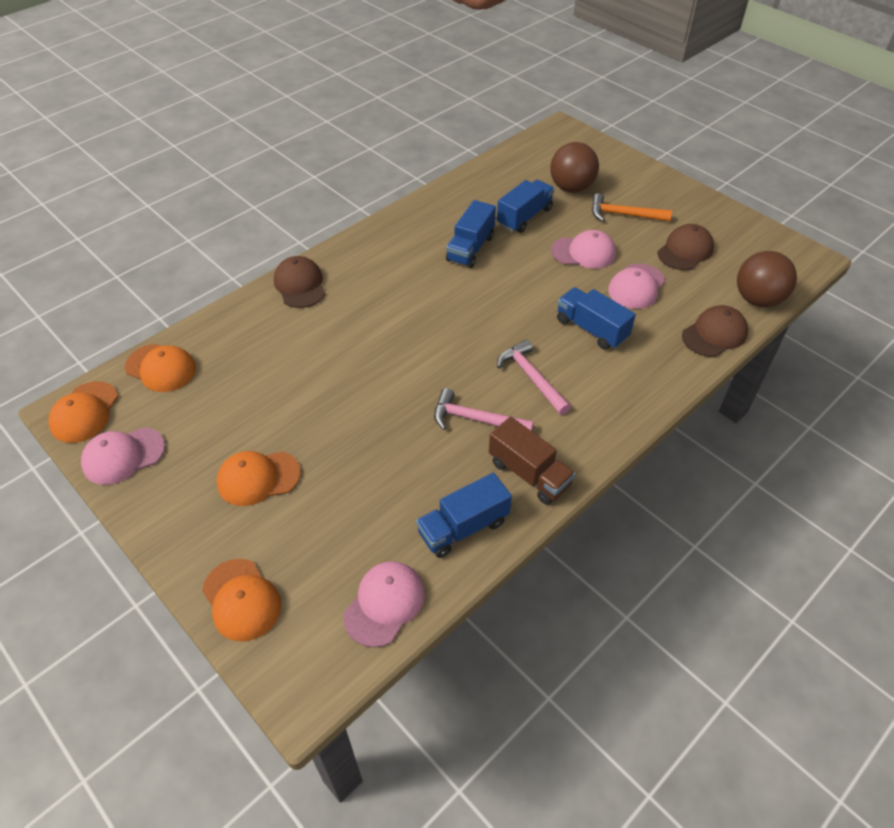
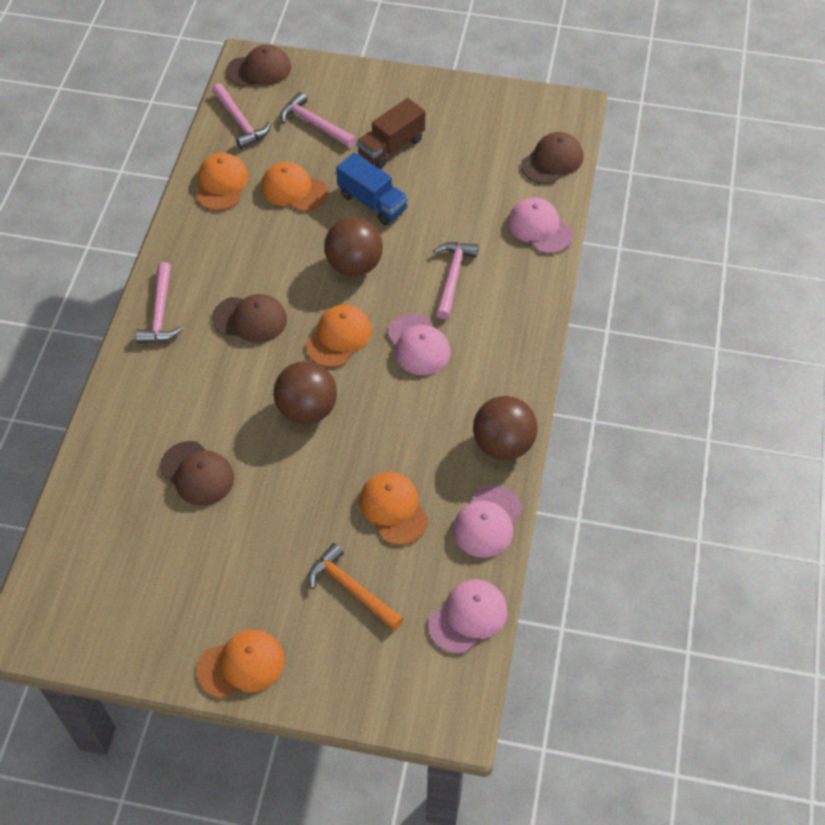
blue truck: [416,473,512,558] [446,200,496,268] [497,180,554,233] [557,287,636,350] = 4 -> [336,153,408,225] = 1
brown ball: [550,142,599,193] [737,251,797,307] = 2 -> [274,361,337,424] [324,217,383,276] [473,396,538,460] = 3
brown cap: [274,256,325,308] [657,224,714,270] [682,305,748,357] = 3 -> [160,441,234,506] [212,294,287,343] [226,45,291,87] [521,132,583,184] = 4
orange cap: [48,381,118,443] [125,344,196,392] [202,559,281,641] [217,451,301,506] = 4 -> [196,630,284,699] [197,153,248,211] [261,162,328,212] [306,305,372,367] [359,472,429,545] = 5
pink hammer: [434,388,534,431] [497,339,571,415] = 2 -> [136,262,183,343] [212,83,271,149] [280,92,356,148] [433,242,479,319] = 4

